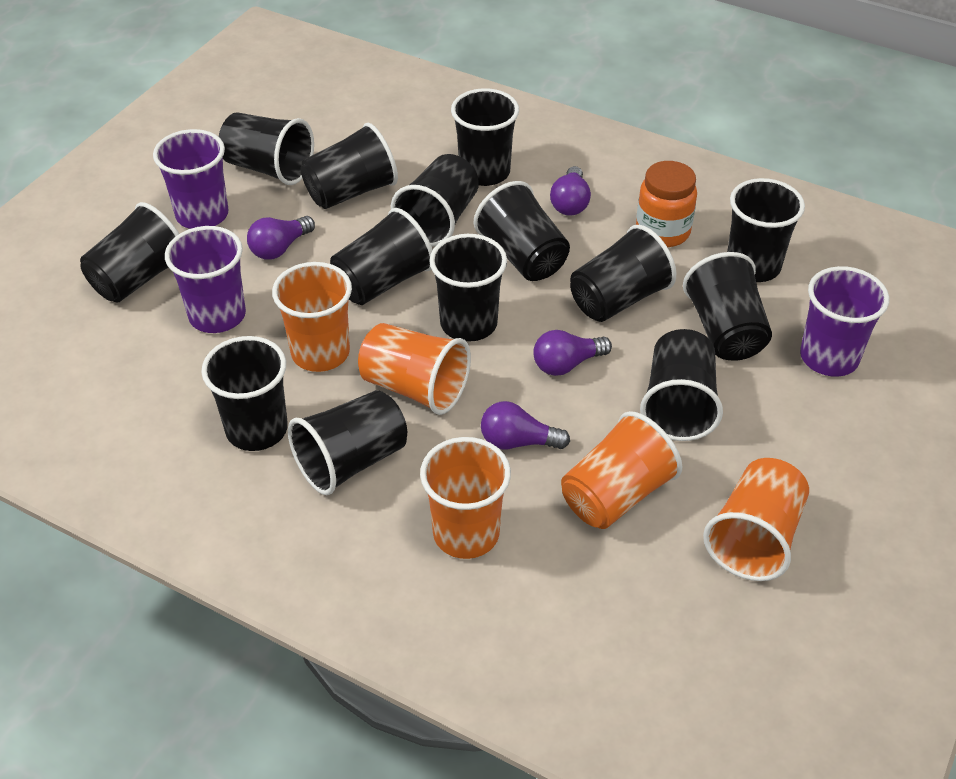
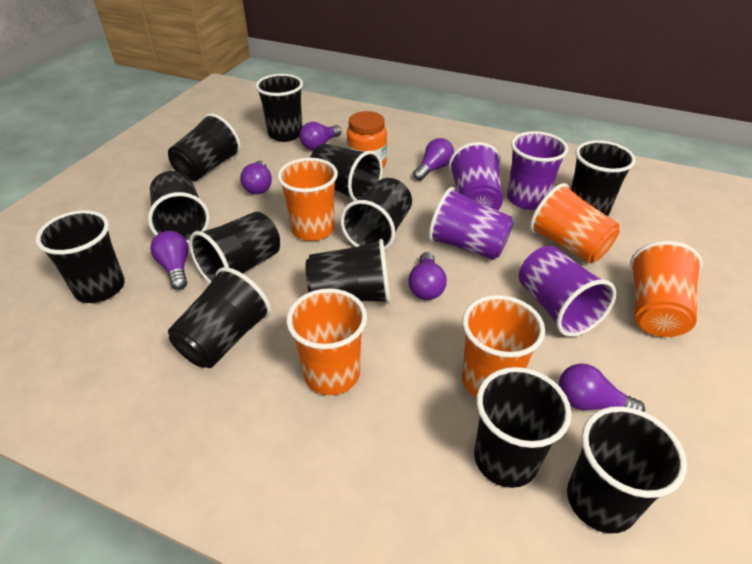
black cup: [80,202,179,303] [201,336,288,451] [219,112,314,185] [288,390,407,495] [300,123,398,209] [330,208,433,305] [391,154,479,247] [429,234,507,342] [451,88,519,186] [474,181,570,281] [570,225,676,322] [640,329,723,441] [683,252,772,361] [727,178,805,282] = 14 -> [36,210,125,303] [148,171,210,243] [168,113,241,182] [168,267,271,368] [189,212,280,284] [255,74,303,142] [306,239,390,304] [310,144,383,201] [340,178,412,251] [474,367,571,488] [567,406,687,533] [571,140,636,216] = 12
purple cup: [153,129,229,229] [165,226,246,333] [800,266,889,377] = 3 -> [428,187,514,260] [449,142,503,211] [507,131,568,210] [519,246,616,337] = 4
purple light bulb: [247,216,315,260] [481,401,570,450] [533,330,612,376] [550,166,591,215] = 4 -> [150,231,189,290] [240,161,272,194] [299,122,342,150] [408,252,447,300] [413,138,454,181] [559,363,645,412] = 6

